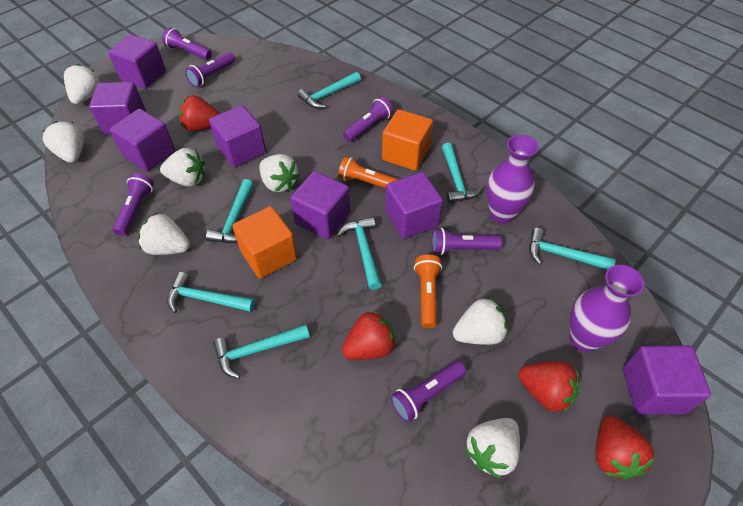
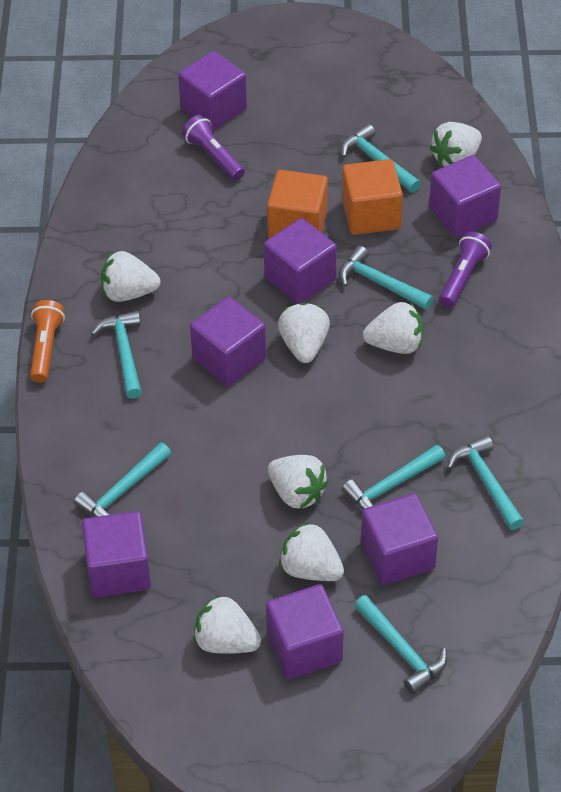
orange flashlight: [338,156,399,189] [414,255,442,328] = 2 -> [30,300,65,383] = 1
purple flashlight: [113,173,154,236] [162,27,212,60] [185,52,235,87] [343,97,393,142] [390,361,467,422] [432,228,502,255] = 6 -> [182,115,245,181] [439,231,492,308] = 2
purple vase: [487,135,539,224] [570,265,644,352] = 2 -> none = 0
red strawberry: [179,95,220,131] [342,310,396,360] [518,361,579,413] [596,415,655,480] = 4 -> none = 0

